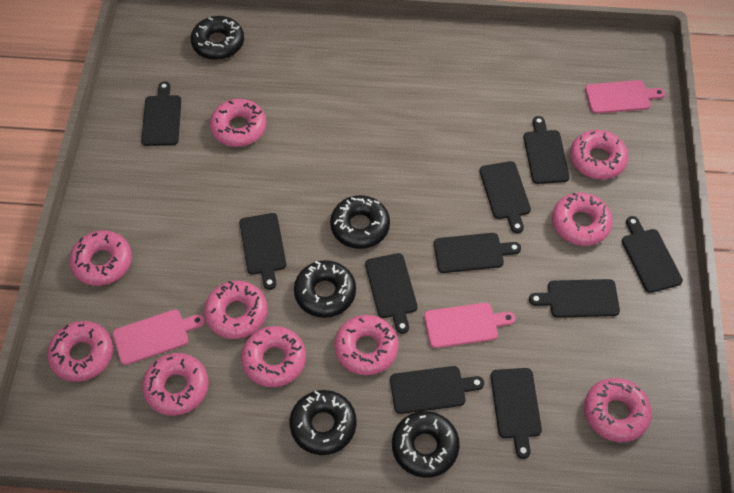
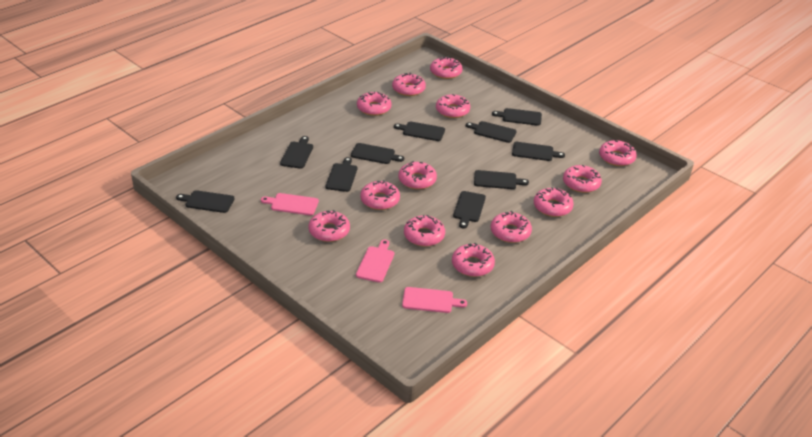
black donut: [191,16,244,60] [290,390,357,455] [294,260,356,318] [330,195,390,249] [392,411,460,478] = 5 -> none = 0
pink donut: [47,321,113,382] [69,230,132,286] [142,353,209,416] [204,281,267,339] [210,99,266,147] [241,326,306,387] [334,315,399,375] [552,192,612,246] [570,130,628,179] [584,378,652,442] = 10 -> [308,210,350,242] [357,91,391,116] [360,180,400,210] [392,73,426,96] [398,161,437,189] [404,215,445,247] [430,57,463,79] [436,94,470,118] [452,243,495,277] [491,211,532,243] [534,187,574,217] [563,165,602,193] [599,140,637,166] = 13

